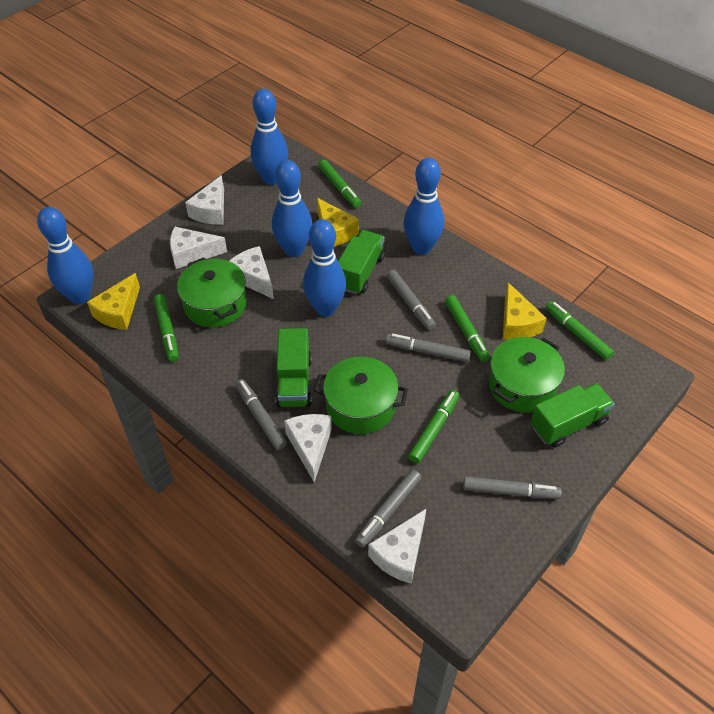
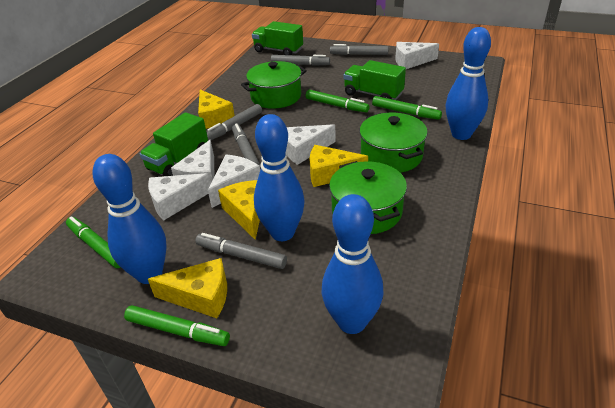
blue bowling pin: [37,207,93,304] [251,89,288,185] [272,160,313,257] [303,219,346,317] [404,158,444,255] = 5 -> [93,154,167,284] [254,114,305,241] [322,194,384,334] [446,27,491,140] = 4
green marker: [154,294,179,362] [318,160,361,208] [408,390,459,464] [445,295,490,362] [546,301,614,360] = 5 -> [66,216,121,268] [124,305,230,346] [306,89,370,113] [372,96,442,120] = 4
yellow cheese: [87,273,140,330] [317,198,359,246] [503,283,547,340] = 3 -> [148,258,227,318] [198,90,234,129] [218,180,260,239] [310,145,368,187] = 4

